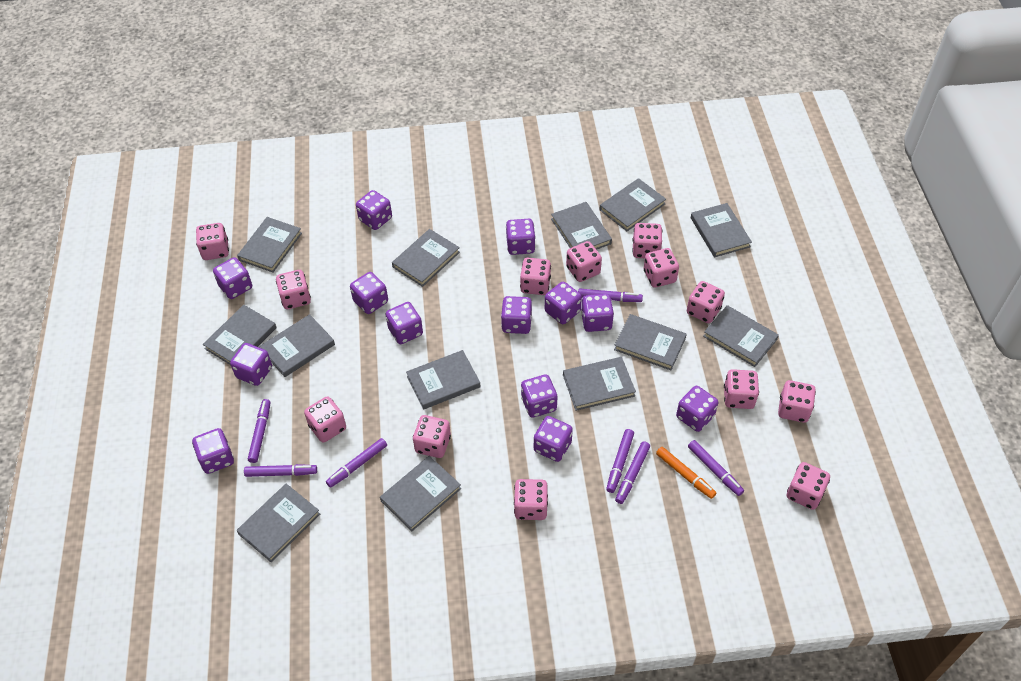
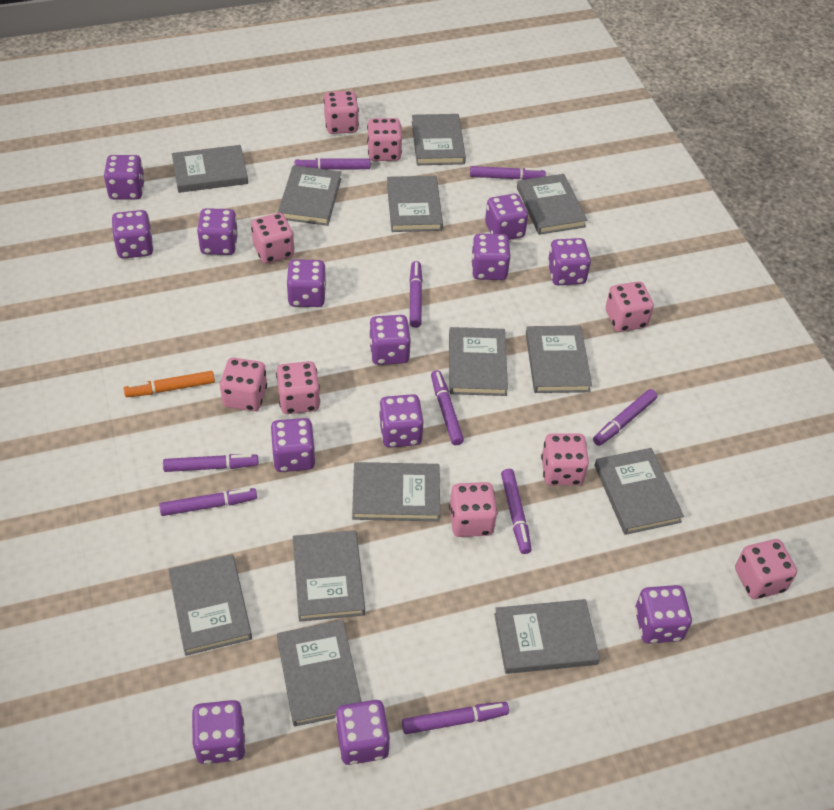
pink dice: [196,223,229,260] [276,270,311,309] [304,396,346,443] [413,415,451,458] [514,479,548,520] [520,258,551,295] [566,241,602,282] [632,223,662,258] [644,248,679,288] [687,281,725,323] [724,369,759,409] [778,380,816,423] [787,462,830,510] = 13 -> [220,358,267,411] [251,213,294,263] [276,361,320,414] [324,91,359,134] [367,118,402,161] [449,482,497,537] [541,433,589,485] [605,281,654,332] [735,539,797,599] = 9
purple marker: [244,464,317,477] [248,399,271,463] [326,438,387,488] [578,288,643,302] [606,429,634,493] [615,441,650,504] [688,440,744,496] = 7 -> [159,488,257,516] [163,454,258,472] [295,158,370,169] [402,702,509,734] [409,261,423,328] [431,370,464,445] [470,166,546,180] [501,469,532,554] [593,389,657,446] = 9

